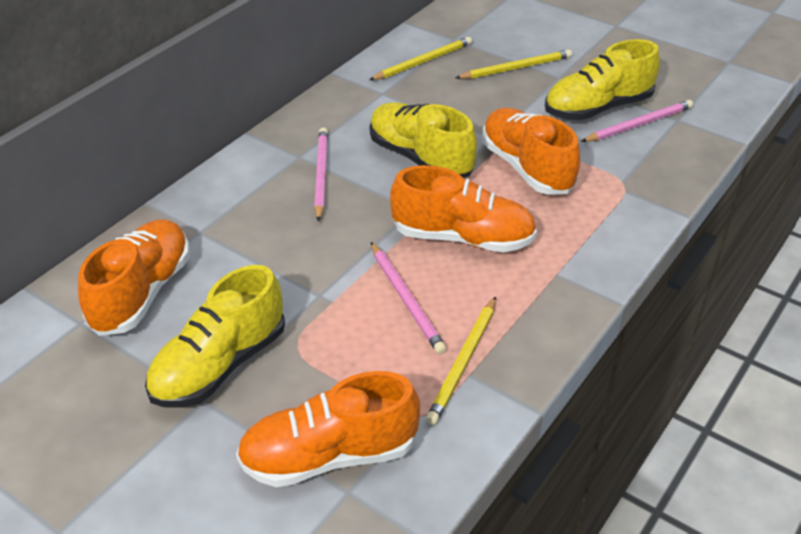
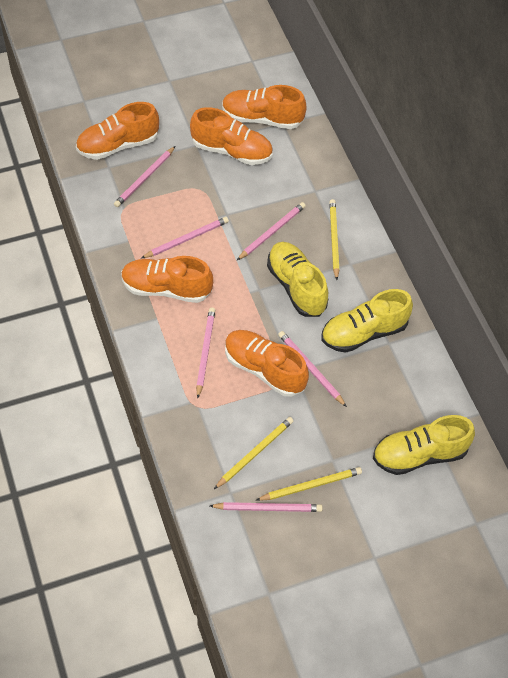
orange shoe: [78,219,190,336] [236,371,420,487] [390,165,537,252] [482,108,580,195] = 4 -> [76,102,159,160] [121,256,213,303] [190,107,273,165] [222,85,306,129] [225,330,309,397] = 5
pink pencil: [314,128,328,222] [371,242,447,354] [581,100,693,142] = 3 -> [114,146,175,207] [142,217,229,258] [196,308,215,398] [210,502,323,512] [237,202,306,260] [278,331,347,407] = 6

